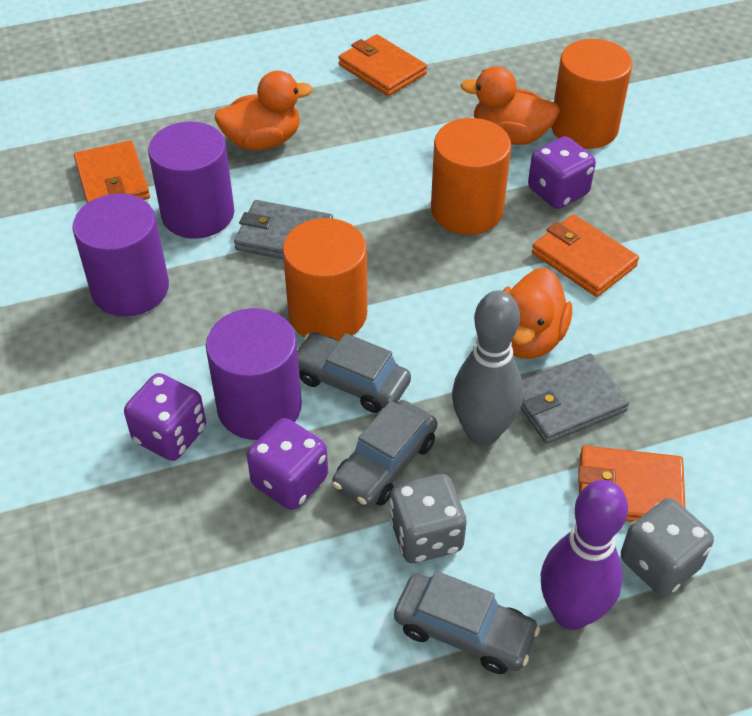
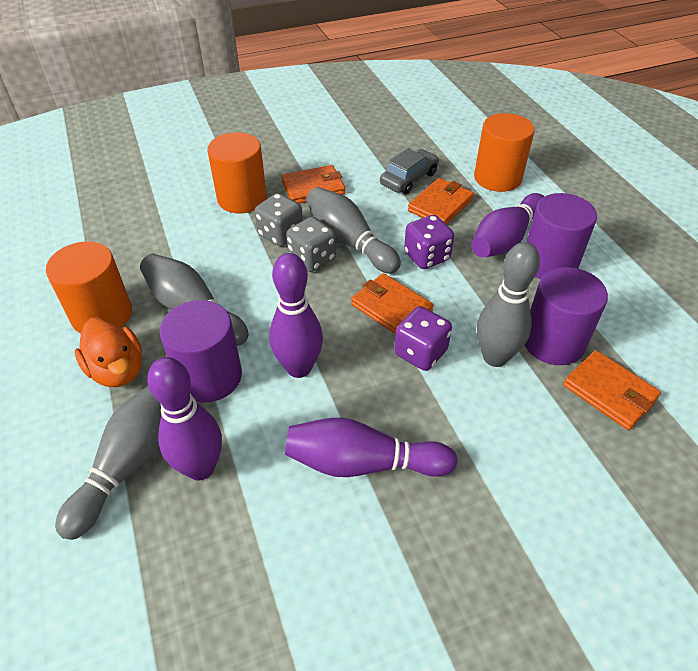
grey bowling pin: [452,290,523,446] = 1 -> [55,386,161,540] [140,254,249,346] [306,187,401,274] [477,242,540,367] = 4
grey car: [297,332,411,413] [332,400,437,508] [394,571,540,674] = 3 -> [380,148,439,194] = 1
grey wallet: [234,200,333,259] [521,354,629,444] = 2 -> none = 0
orange duck: [215,71,313,151] [461,66,560,145] [503,268,572,359] = 3 -> [75,317,142,387] = 1
purple bowling pin: [541,480,628,630] = 1 -> [147,357,222,481] [269,253,323,378] [285,418,457,477] [471,193,544,258] = 4
purple dice: [124,373,206,461] [247,418,328,510] [528,136,596,209] = 3 -> [394,306,452,371] [404,215,454,269] = 2

